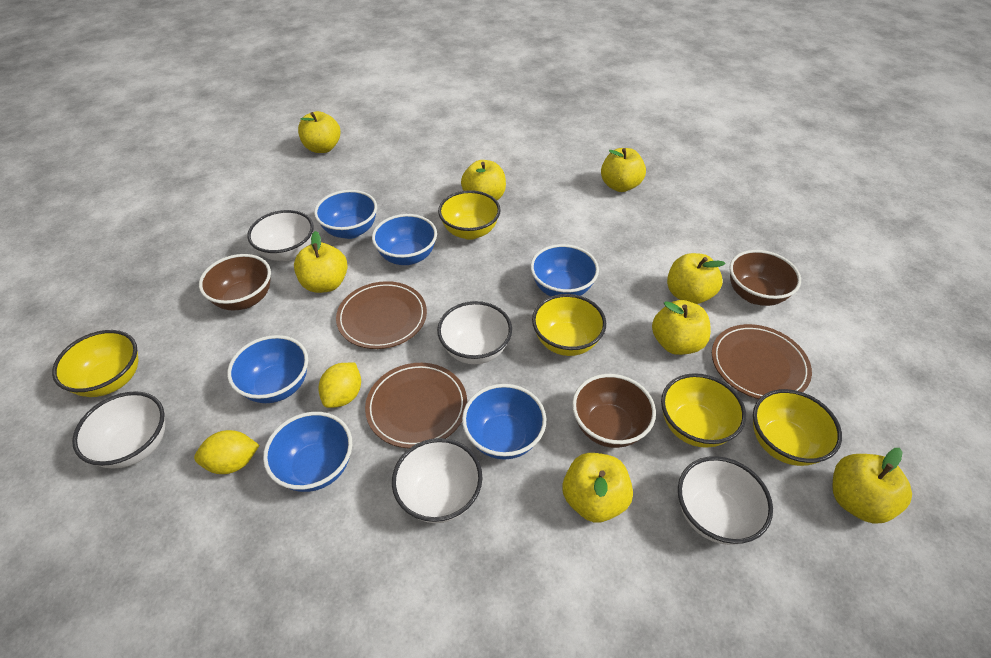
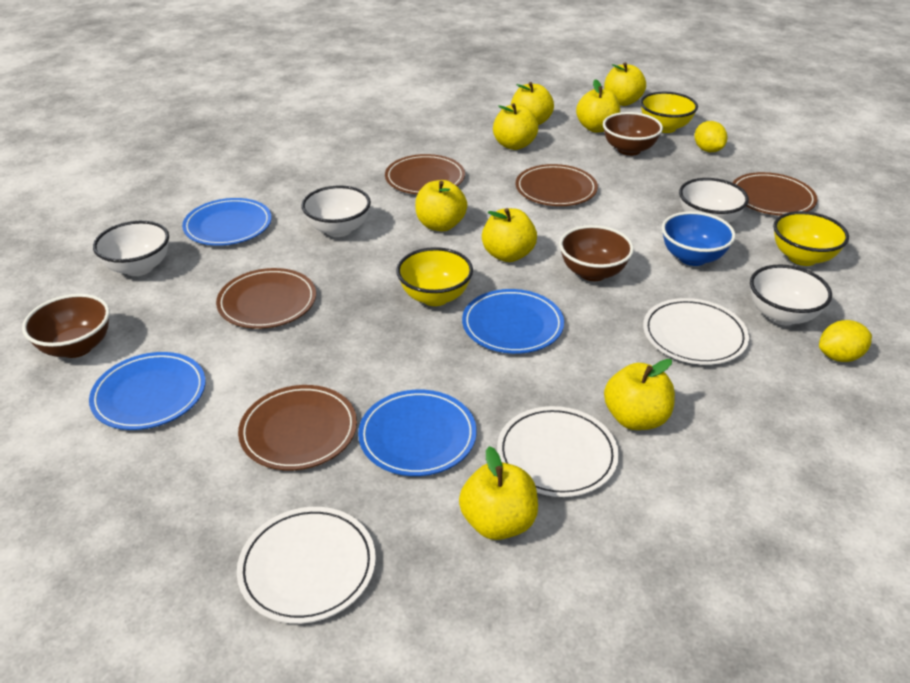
blue bowl: [227,335,308,403] [263,412,352,492] [314,190,377,239] [372,214,437,265] [462,384,546,460] [530,244,599,296] = 6 -> [662,211,736,266] = 1
blue plate: none = 0 -> [89,352,206,430] [182,198,272,246] [358,390,477,476] [462,289,564,354] = 4
brown plate: [336,281,427,349] [365,363,467,448] [712,324,812,399] = 3 -> [216,268,316,329] [238,385,357,470] [385,154,465,194] [516,164,598,206] [732,172,817,216] = 5
white bowl: [72,391,165,468] [247,210,314,261] [392,438,483,523] [437,301,512,364] [678,456,773,545] = 5 -> [93,221,169,276] [301,185,371,237] [679,178,749,223] [750,265,832,325] = 4
white plate: none = 0 -> [237,507,376,624] [497,406,619,497] [643,298,749,365] = 3
yellow bowl: [52,330,138,397] [438,190,501,240] [532,294,606,356] [661,373,746,448] [753,389,842,466] = 5 -> [396,247,473,306] [640,92,698,133] [773,211,849,266] = 3

